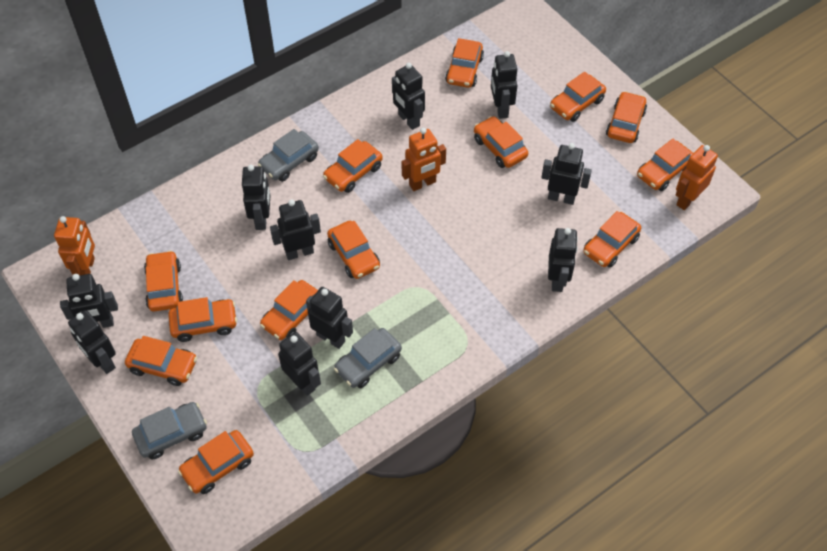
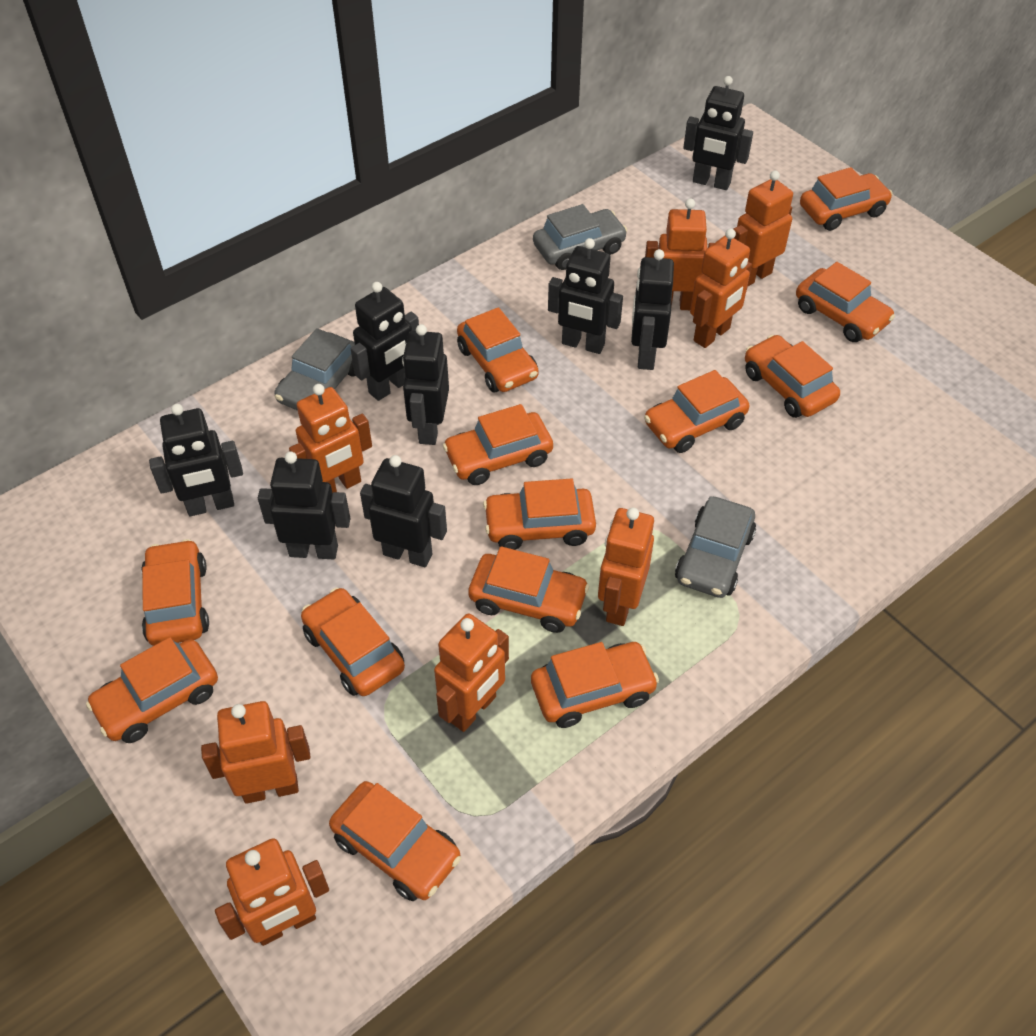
black robot: [60,274,118,328] [68,310,116,374] [242,165,270,230] [270,199,321,260] [278,332,321,396] [306,287,353,349] [392,63,425,130] [491,51,518,119] [541,143,592,205] [548,228,578,292] = 10 -> [149,404,243,516] [258,452,350,559] [351,282,419,401] [360,455,447,567] [402,324,449,445] [548,238,623,354] [631,249,674,370] [683,76,753,190] = 8
orange robot: [54,216,95,276] [402,128,446,191] [676,145,718,210] = 3 -> [201,701,311,804] [215,838,329,946] [289,384,372,493] [434,613,509,732] [598,508,654,626] [645,199,714,310] [690,229,752,348] [734,170,793,286] = 8

